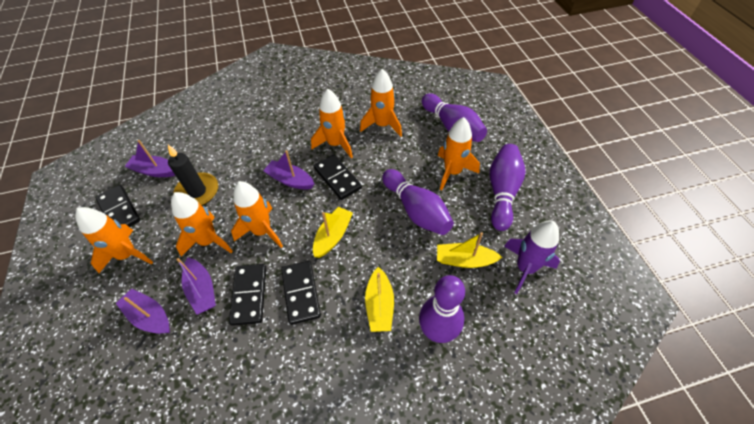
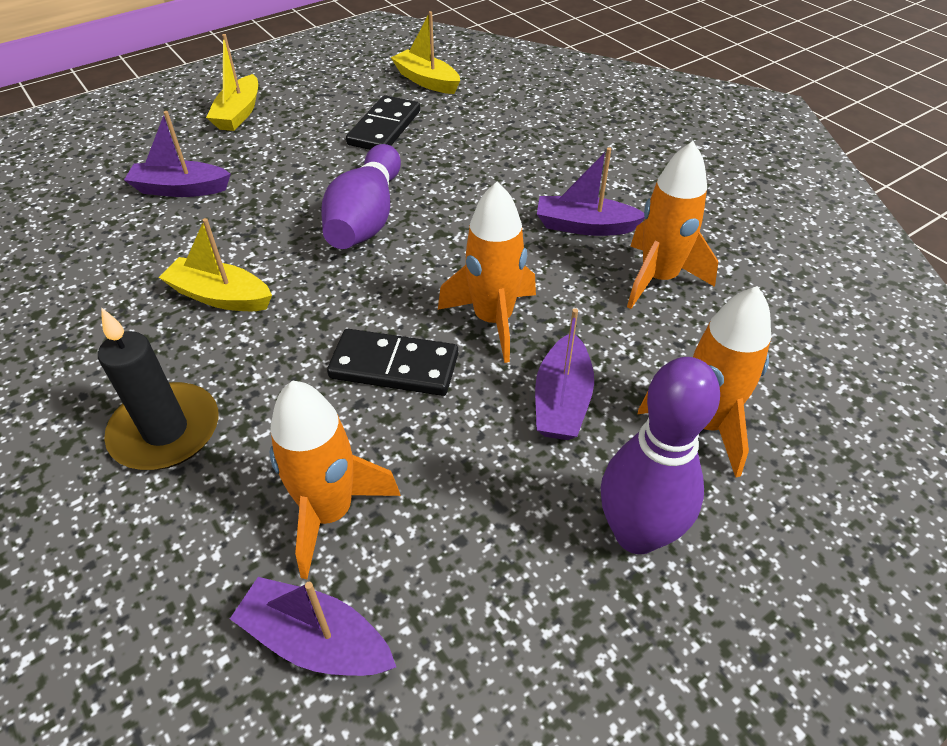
black domino: [95,185,140,227] [229,264,266,326] [281,261,321,325] [314,154,362,200] = 4 -> [327,329,458,396] [346,95,420,150] = 2
orange rocket: [75,207,153,273] [171,192,233,256] [231,181,283,248] [311,88,353,158] [360,69,402,137] [438,117,480,191] = 6 -> [270,381,401,579] [438,182,536,363] [627,141,718,309] [638,286,771,478] = 4
purple bowling pin: [382,169,454,235] [419,275,465,343] [422,93,487,142] [490,144,525,231] = 4 -> [321,144,401,249] [601,357,720,554] = 2
purple rocket: [504,220,560,294] = 1 -> none = 0

